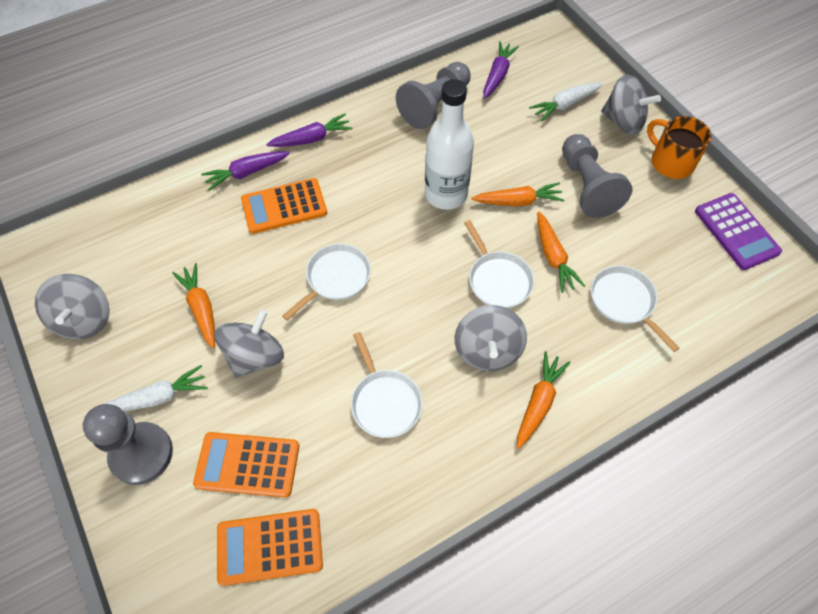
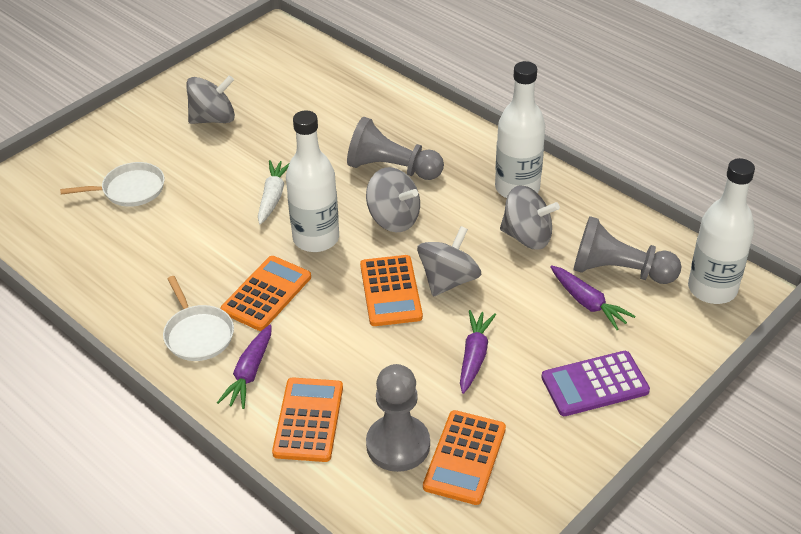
orange calculator: [193,432,299,498] [217,509,323,586] [241,178,327,234] = 3 -> [220,256,311,331] [272,378,343,462] [360,255,423,326] [423,410,506,505] = 4
orange carrot: [172,263,215,348] [471,182,564,206] [517,351,571,449] [537,212,585,293] = 4 -> none = 0
orange mug: [647,116,712,179] = 1 -> none = 0
white bottle: [425,79,474,210] = 1 -> [286,110,339,252] [495,61,545,198] [688,158,755,304] = 3
white carrot: [105,365,208,411] [529,83,603,122] = 2 -> [258,160,289,225] = 1
white pan: [282,243,371,321] [351,332,423,438] [464,220,534,308] [591,265,680,352] = 4 -> [60,162,165,207] [163,276,234,361] = 2

